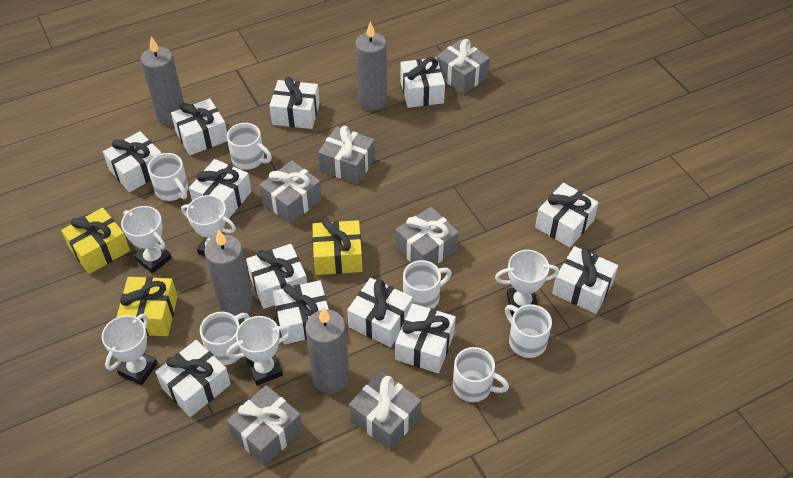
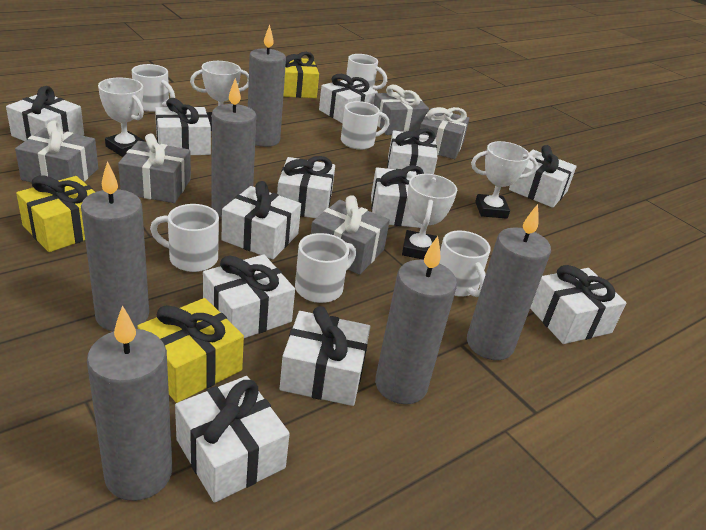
grey candle: [141,36,184,126] [204,229,253,316] [305,307,349,393] [355,22,387,111] = 4 -> [81,161,149,331] [87,305,172,501] [211,78,256,217] [248,25,286,147] [375,236,457,404] [467,204,551,360] = 6
grey gift: [227,385,303,466] [259,161,322,224] [318,126,375,184] [349,371,421,450] [396,207,459,265] [436,39,490,94] = 6 -> [15,121,98,182] [118,133,191,203] [311,195,390,275] [373,85,429,135] [420,107,469,159] = 5
white trophy: [102,314,158,385] [121,206,172,274] [181,195,236,256] [227,316,292,386] [495,250,559,315] = 5 -> [98,78,145,157] [190,61,249,131] [402,174,457,260] [471,141,538,219] = 4

